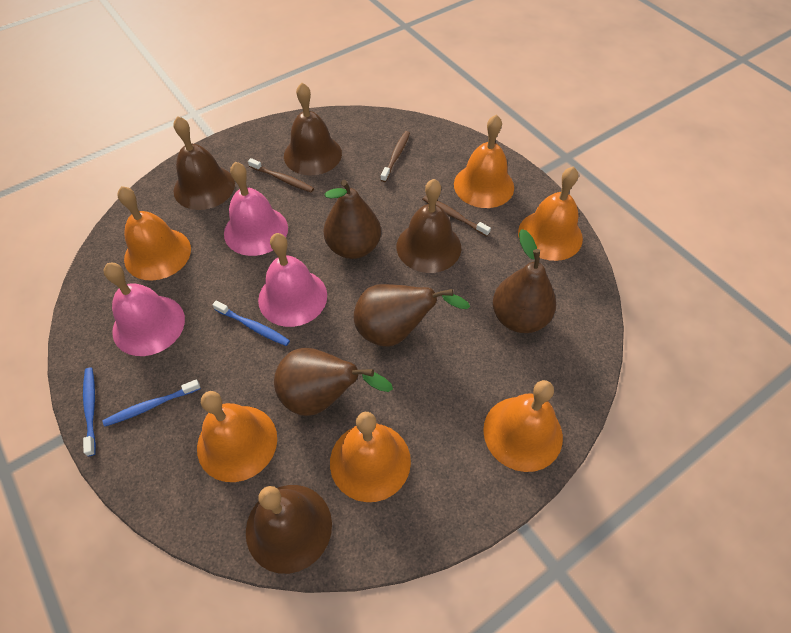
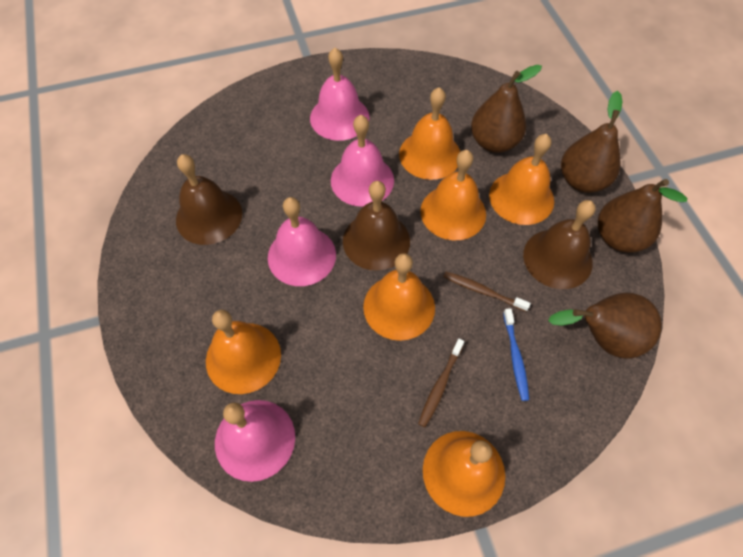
blue toothbrush: [83,368,96,456] [103,379,201,427] [212,301,290,346] = 3 -> [503,308,529,401] = 1
brown bell: [173,116,235,210] [246,485,332,574] [284,83,342,175] [397,179,461,273] = 4 -> [176,154,242,245] [343,181,410,271] [523,200,596,289] = 3
brown toothbrush: [248,158,314,192] [381,131,410,182] [422,196,491,236] = 3 -> [418,339,464,427] [443,272,531,312] = 2
pink bell: [103,263,185,356] [224,162,288,256] [258,233,327,327] = 3 -> [215,400,295,482] [268,197,336,286] [310,48,369,141] [331,115,394,207] = 4

